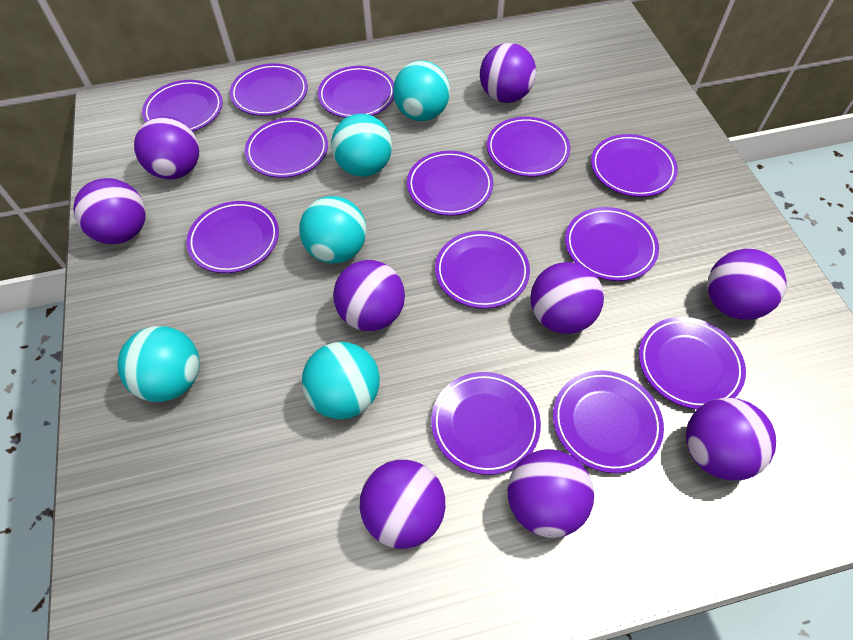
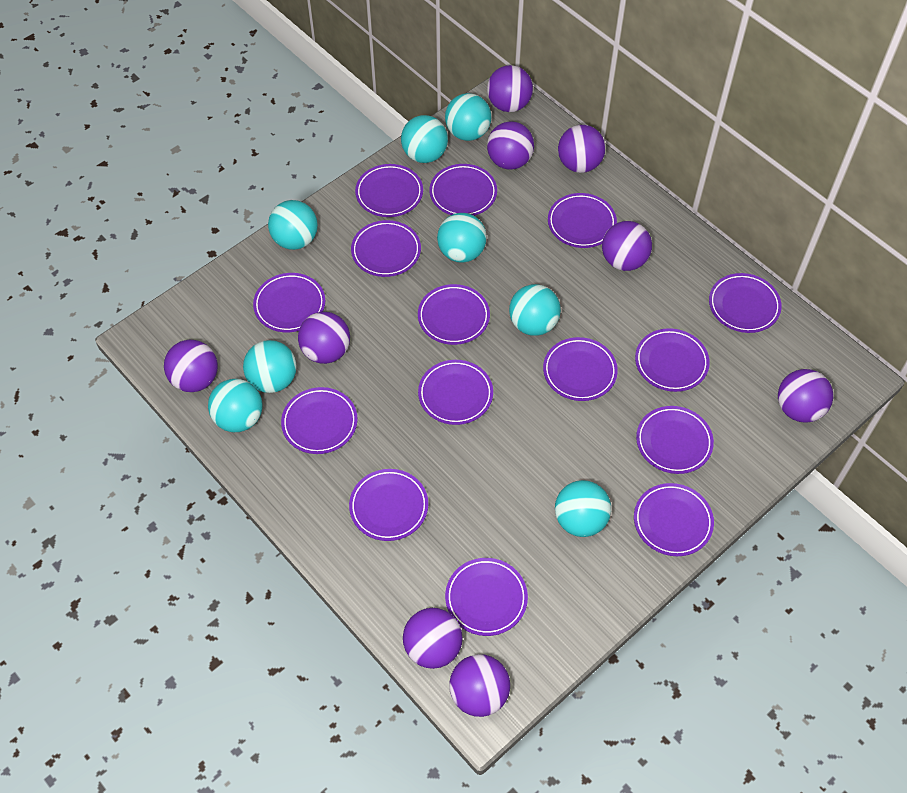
purple plate: [142,80,223,131] [186,201,279,273] [230,63,308,116] [245,118,328,178] [318,66,394,118] [407,151,493,216] [431,372,541,475] [435,231,530,309] [487,117,571,177] [553,371,664,473] [565,207,659,281] [591,134,678,197] [639,317,746,409] = 13 -> [253,273,325,332] [281,387,357,454] [349,469,428,541] [351,220,421,277] [355,164,423,217] [418,284,490,345] [418,360,493,425] [429,164,497,216] [445,558,528,636] [543,337,618,401] [548,193,617,248] [634,483,714,556] [635,328,710,392] [636,406,714,474] [709,273,782,333] = 15
turquoise ball: [117,326,200,402] [299,196,367,263] [302,342,380,419] [331,114,392,177] [393,61,450,121] = 5 -> [208,379,262,432] [243,340,297,393] [268,200,318,250] [401,115,448,163] [437,213,487,263] [445,93,491,141] [509,284,561,336] [555,480,611,537] = 8

